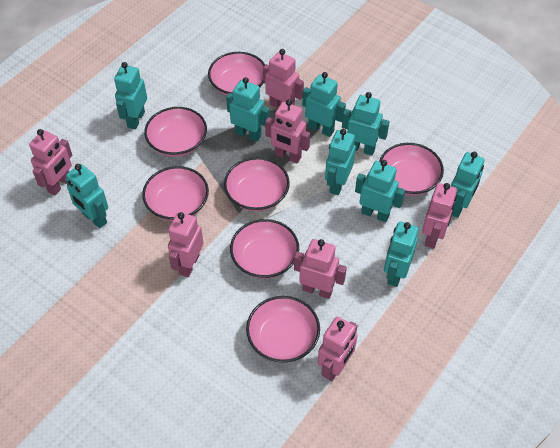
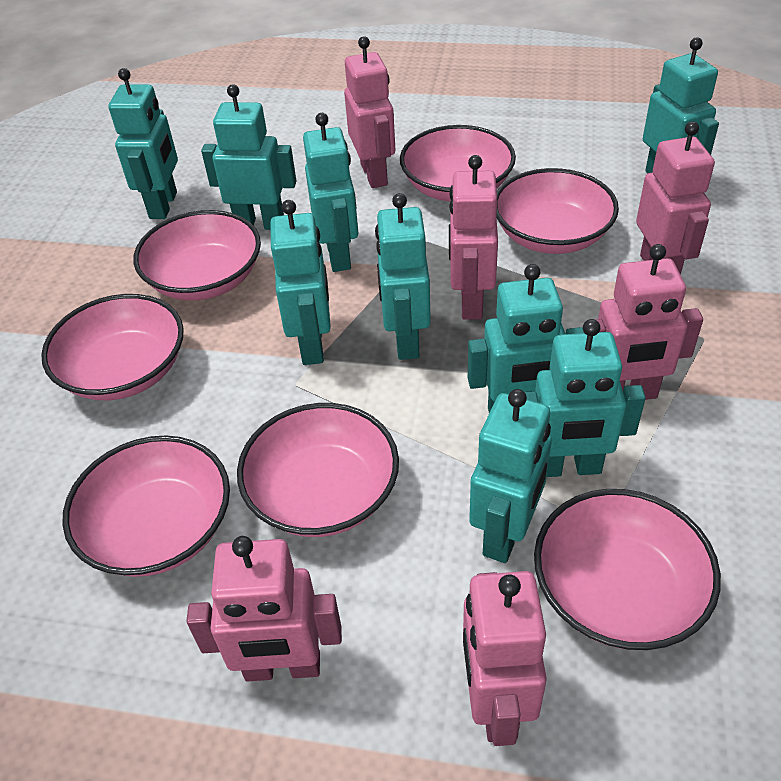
pink robot: [29,129,72,195] [168,212,203,277] [263,49,304,108] [265,99,310,163] [294,239,347,299] [318,317,358,381] [422,183,457,249] = 7 -> [186,536,342,682] [344,36,395,188] [449,155,498,320] [463,571,547,746] [595,244,703,400] [636,121,715,275] = 6

